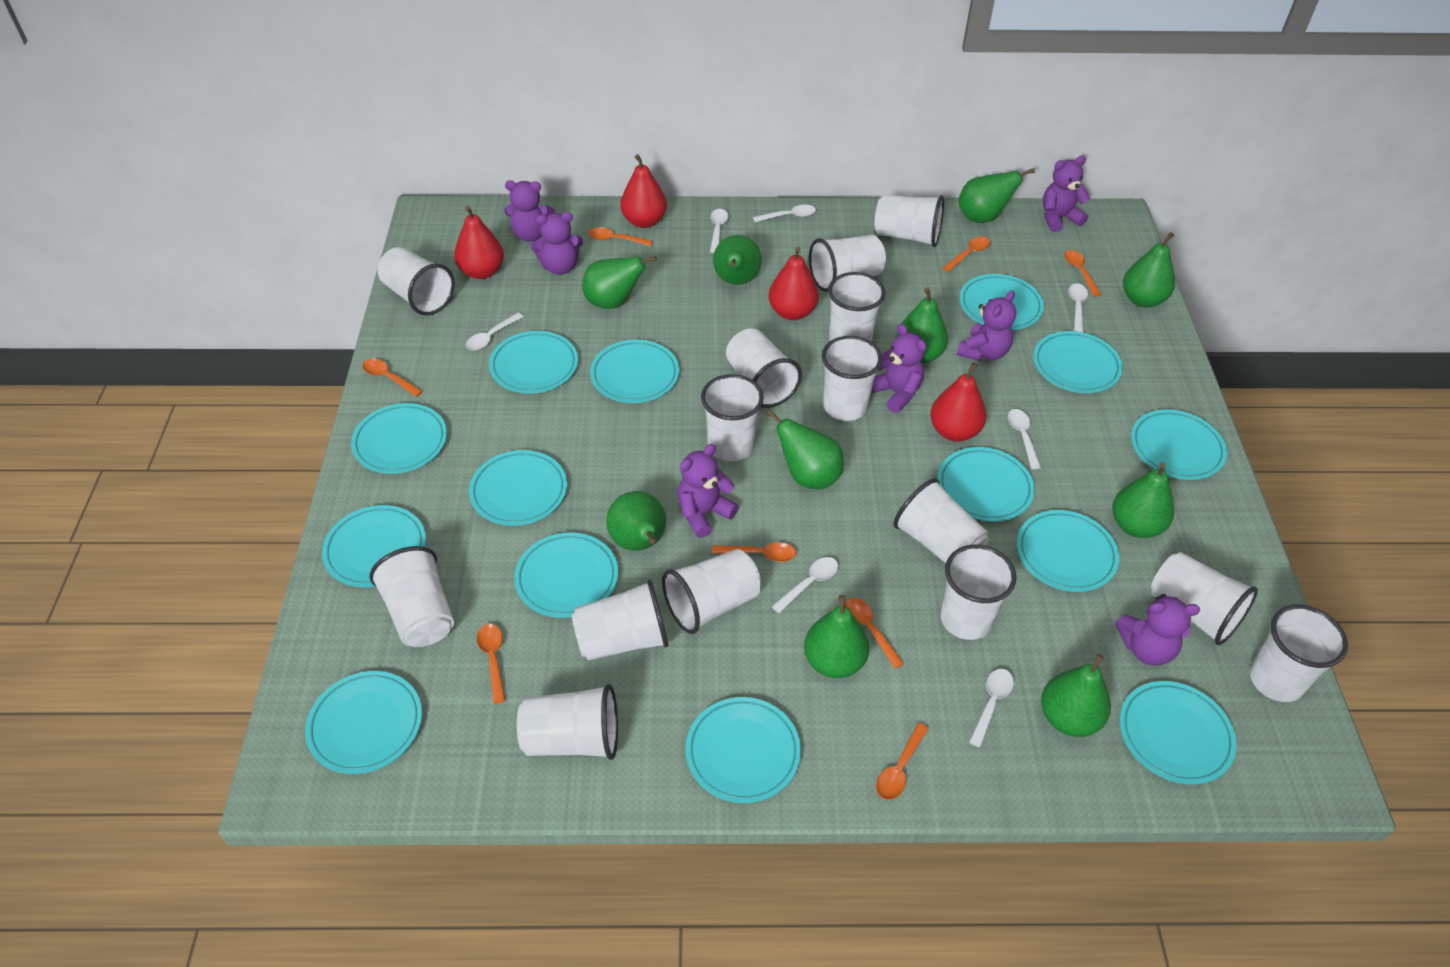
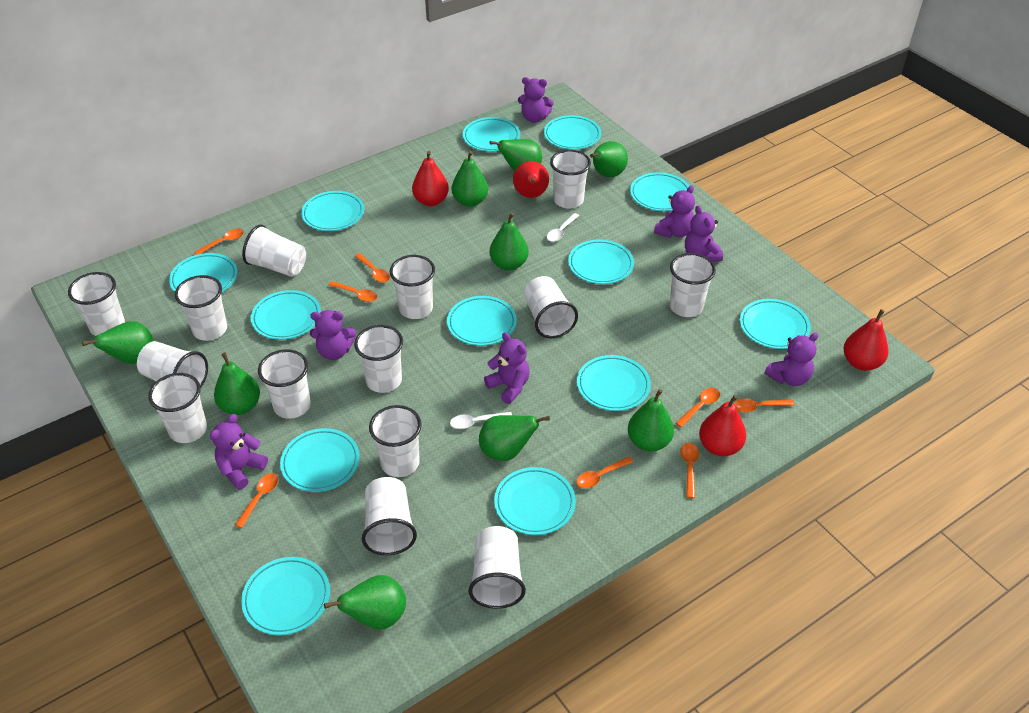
green pear: [582,256,657,309] [606,491,666,551] [713,235,762,285] [766,409,844,489] [804,595,869,678] [896,288,948,364] [958,168,1035,223] [1041,654,1111,737] [1112,462,1174,538] [1123,232,1175,307] = 10 -> [82,321,153,364] [214,353,260,415] [324,575,406,629] [452,151,488,207] [479,415,550,461] [490,139,542,171] [490,212,529,271] [590,141,628,177] [628,389,674,451] = 9
turquoise plate: [305,671,422,774] [322,505,426,587] [351,403,447,474] [469,450,567,526] [489,331,578,393] [514,532,618,618] [590,340,679,403] [686,697,801,803] [937,447,1035,522] [960,274,1044,330] [1017,510,1119,592] [1033,331,1123,393] [1119,681,1237,784] [1131,409,1227,480] = 14 -> [169,253,238,293] [241,557,330,635] [251,290,321,340] [280,428,360,492] [301,191,364,231] [447,296,517,346] [463,117,520,152] [494,467,576,535] [544,115,601,150] [568,239,634,284] [577,355,651,411] [630,172,692,211] [740,299,811,349] = 13
white cup: [370,546,454,647] [378,247,455,315] [517,684,618,760] [571,580,668,661] [662,549,761,634] [701,374,764,462] [726,328,802,408] [809,234,886,292] [822,336,882,421] [828,272,886,342] [874,195,944,247] [894,478,989,563] [940,544,1017,640] [1151,552,1258,645] [1249,604,1348,702] = 15 -> [68,272,125,336] [137,341,208,388] [148,373,207,443] [175,275,227,341] [242,225,306,277] [258,349,311,419] [354,325,403,393] [362,477,417,555] [369,405,422,477] [390,255,435,319] [468,526,526,609] [524,276,578,338] [550,150,591,209] [670,253,716,317] = 14
white spoon: [465,313,524,351] [710,209,729,253] [753,204,816,222] [772,557,838,613] [969,669,1014,748] [1008,409,1041,469] [1068,283,1088,332] = 7 -> [450,412,512,429] [547,213,579,242] = 2

